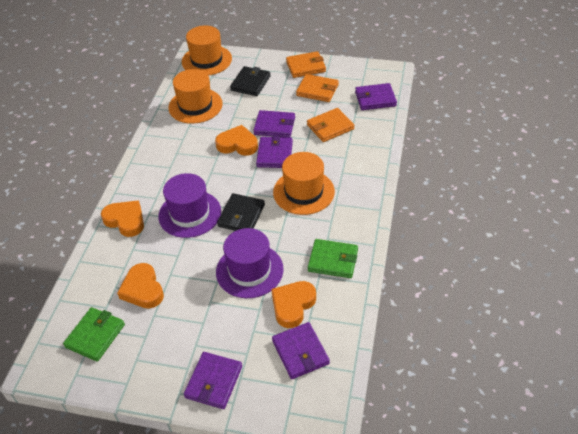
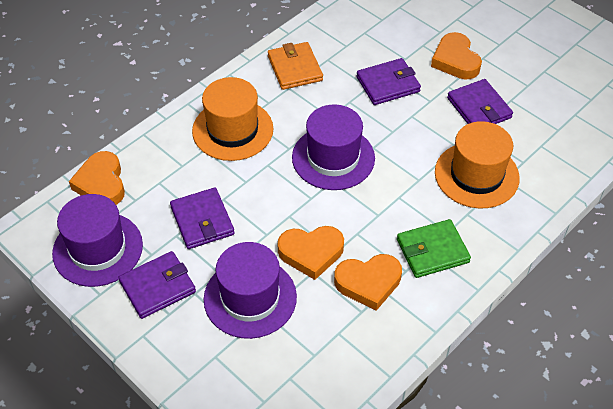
black wallet: [217,193,265,231] [230,66,271,96] = 2 -> none = 0
green wallet: [63,307,125,362] [308,239,358,278] = 2 -> [397,219,471,278] = 1
orange hat: [169,69,223,124] [182,25,232,76] [273,152,335,215] = 3 -> [192,77,273,161] [435,121,520,208] = 2
orange wallet: [286,51,326,78] [296,74,339,102] [307,108,355,142] = 3 -> [268,42,323,90] = 1
purple hat: [158,173,221,238] [216,228,284,298] = 2 -> [52,194,143,287] [204,242,297,339] [292,105,375,190] = 3
purple wallet: [184,352,242,409] [253,110,295,137] [256,135,293,168] [272,322,330,379] [355,83,397,110] = 5 -> [118,251,196,319] [170,187,235,249] [356,58,421,105] [447,79,513,124] = 4

